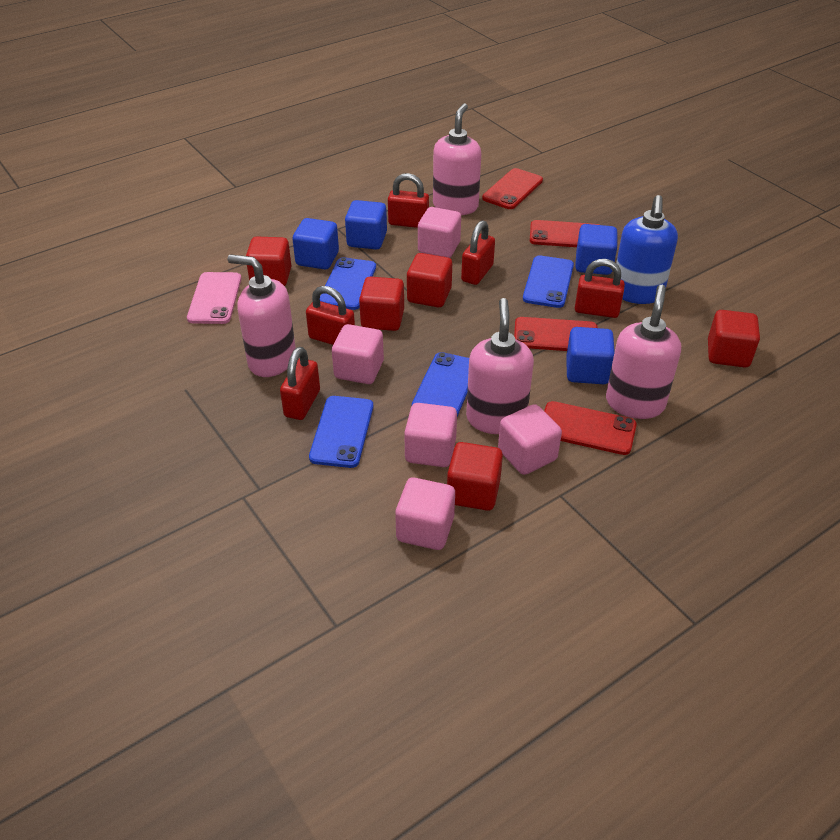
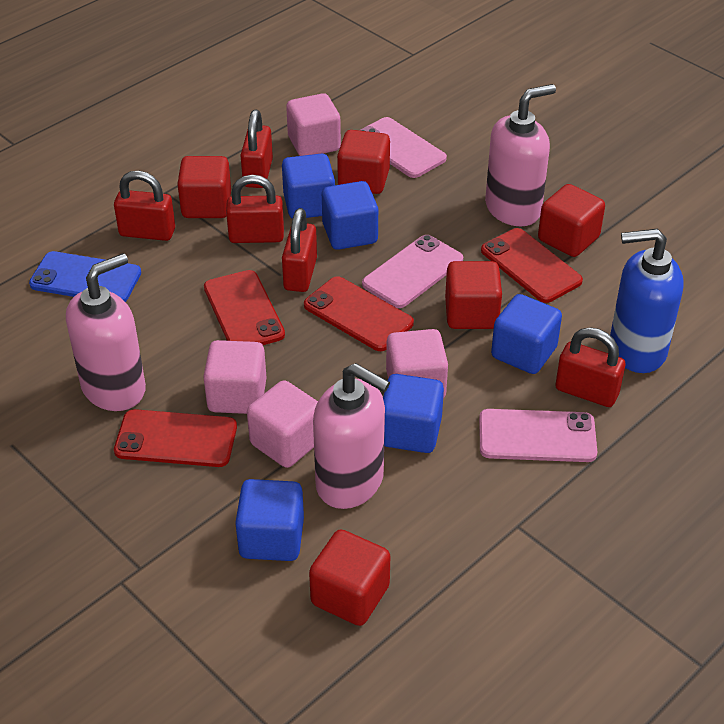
blue cube: [292,218,339,269] [345,200,387,250] [566,327,615,384] [575,224,617,275] = 4 -> [235,479,304,561] [282,154,335,219] [322,181,378,250] [383,374,444,453] [491,294,562,374] = 5
blue phone: [309,396,373,468] [320,257,376,310] [412,352,469,416] [523,255,574,308] = 4 -> [29,251,141,302] = 1
pink cube: [332,324,384,384] [395,477,455,550] [404,403,457,467] [418,207,461,258] [498,404,562,475] = 5 -> [203,340,267,414] [247,380,318,468] [286,93,341,156] [386,329,448,398] = 4
pink phone: [187,272,241,324] = 1 -> [359,117,447,178] [362,235,463,308] [479,409,597,462] = 3
pink soap dispenser: [228,254,296,377] [433,103,481,215] [466,298,534,434] [606,285,681,419] = 4 -> [66,253,146,411] [313,363,390,509] [485,84,556,226] = 3

